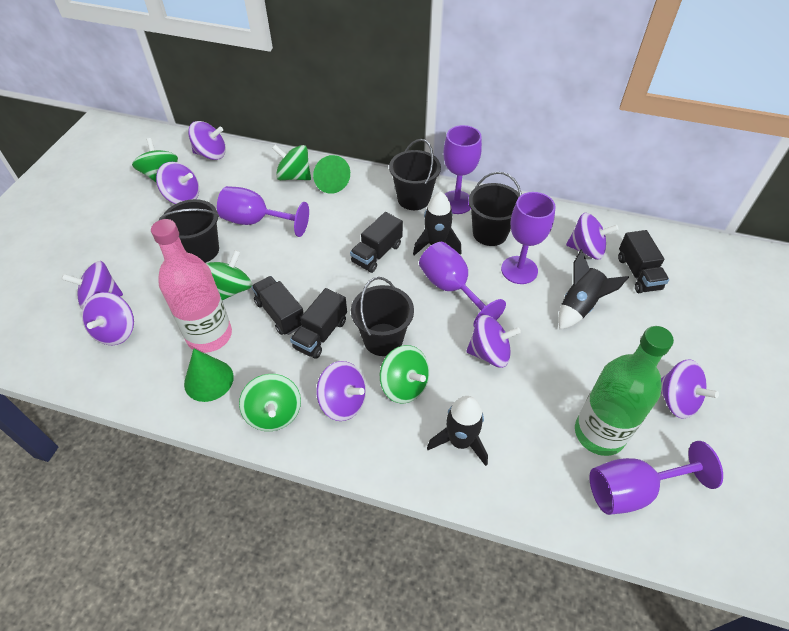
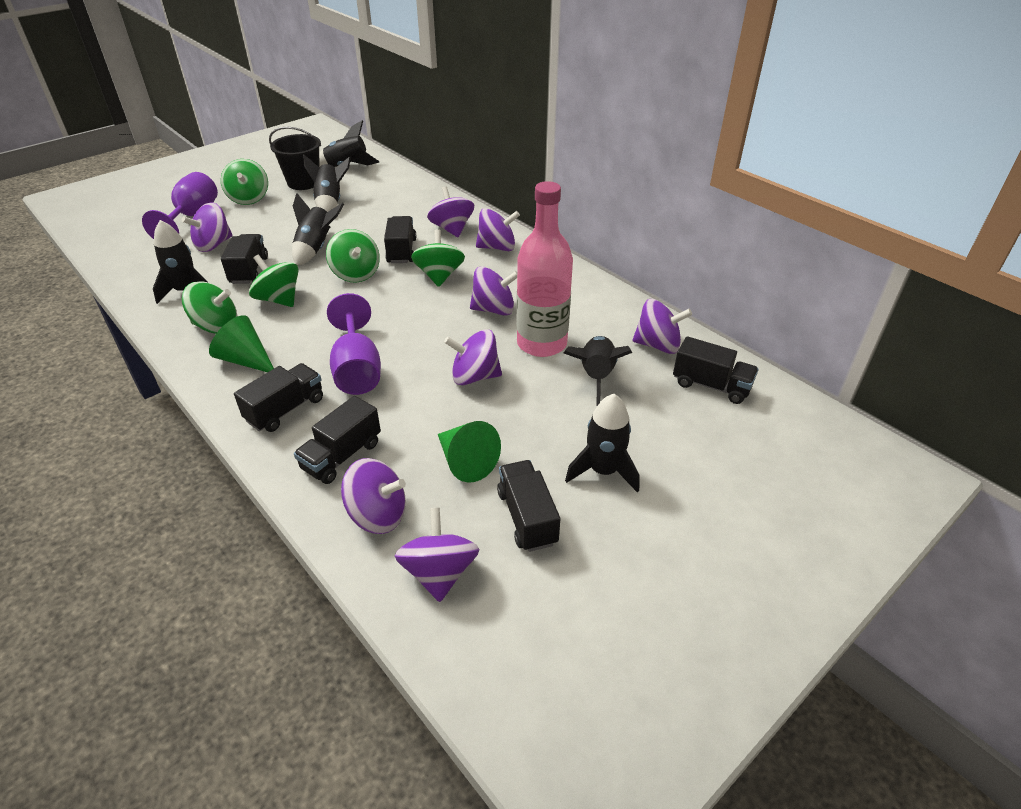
black bucket: [159,199,219,263] [351,277,414,356] [389,139,441,210] [468,172,522,246] = 4 -> [269,127,321,190] = 1
black rocket: [413,191,461,255] [427,396,488,466] [558,249,629,329] = 3 -> [153,220,207,304] [292,193,344,265] [303,155,351,212] [319,120,379,167] [564,336,632,406] [565,394,640,493] = 6
black truck: [251,276,304,335] [290,288,347,359] [350,212,403,273] [618,230,669,293] = 4 -> [221,234,268,284] [234,363,323,432] [294,396,381,484] [384,216,416,263] [497,460,560,552] [673,336,759,404] = 6
green bottle: [575,326,674,456] = 1 -> none = 0
purple goblet: [217,186,309,237] [419,242,506,328] [444,125,482,214] [501,192,556,284] [589,441,723,515] = 5 -> [142,172,218,239] [327,293,381,395] = 2

